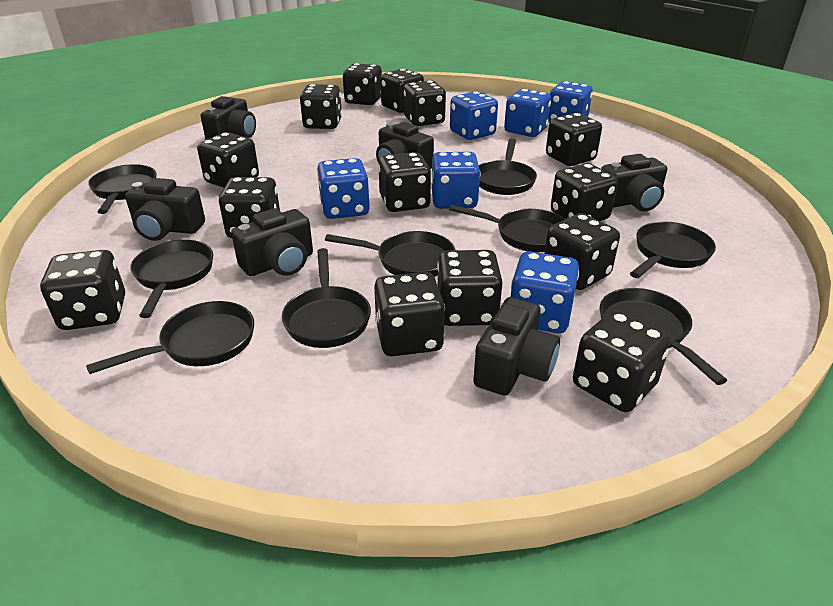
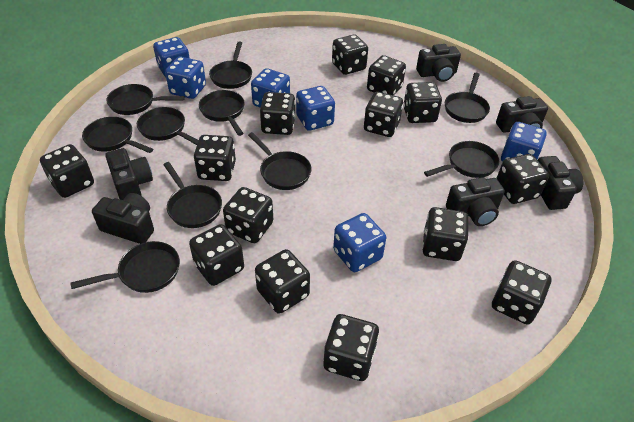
black pan: [86,301,254,374] [88,164,157,214] [131,240,213,318] [282,248,371,348] [325,231,455,277] [449,205,565,252] [479,139,537,195] [600,288,727,385] [630,221,716,278] = 9 -> [70,241,180,293] [82,117,153,153] [106,84,185,115] [137,107,199,145] [163,162,222,228] [199,90,245,136] [209,41,252,89] [248,132,312,190] [424,141,499,178] [445,73,490,123] = 10

